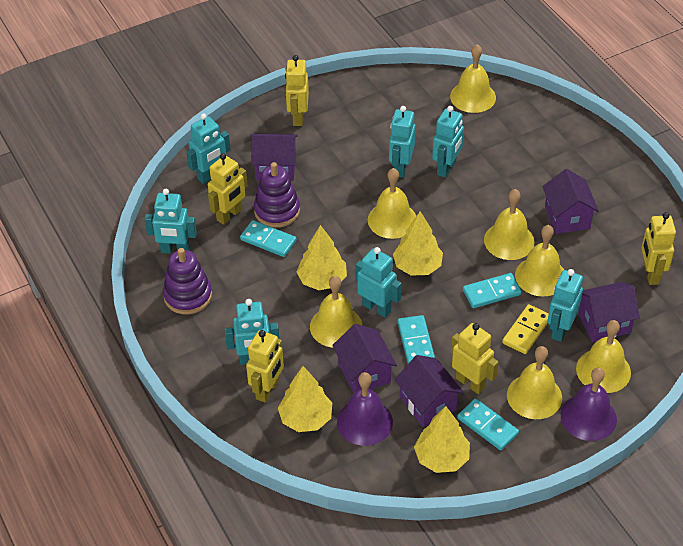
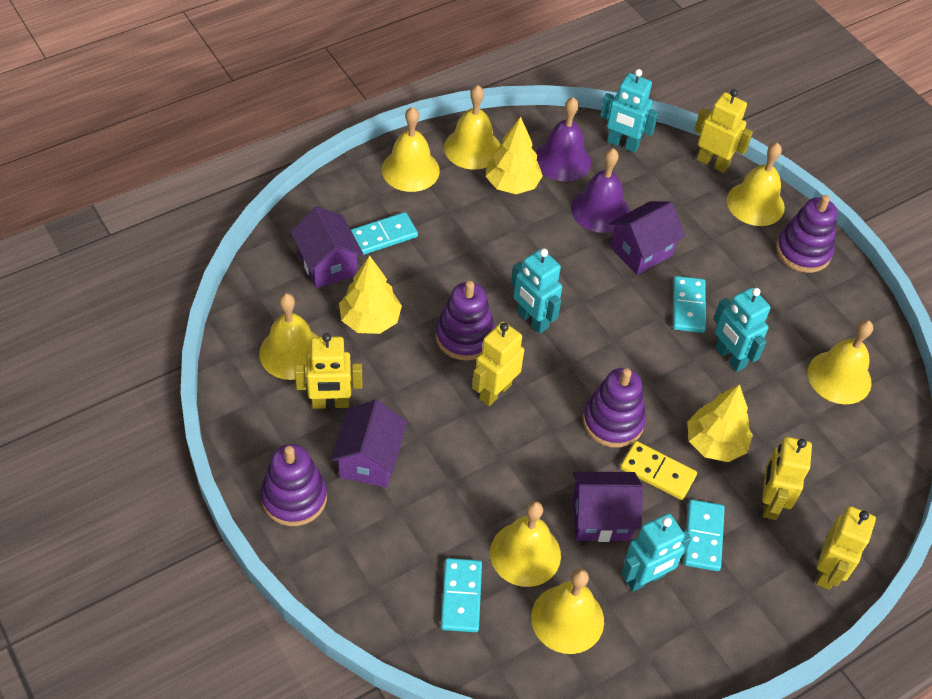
purple house: [251,134,298,181] [332,324,397,393] [395,355,464,427] [542,169,599,234] [578,282,640,342] = 5 -> [290,206,363,289] [331,400,407,488] [572,472,643,542] [609,201,685,275] = 4
purple stacking toy: [163,248,212,314] [254,162,300,228] = 2 -> [261,444,327,526] [435,281,495,361] [583,368,646,448] [776,195,837,273] = 4
turquoise robot: [144,189,197,254] [187,113,231,184] [225,299,279,365] [355,247,402,318] [389,106,416,178] [432,106,464,178] [547,269,583,342] = 7 -> [511,248,562,334] [600,69,658,153] [621,513,691,592] [714,288,771,372] = 4
yellow tree: [278,366,332,432] [297,225,347,290] [393,211,443,276] [414,406,470,473] = 4 -> [339,256,402,334] [485,117,543,194] [687,384,753,462] = 3

